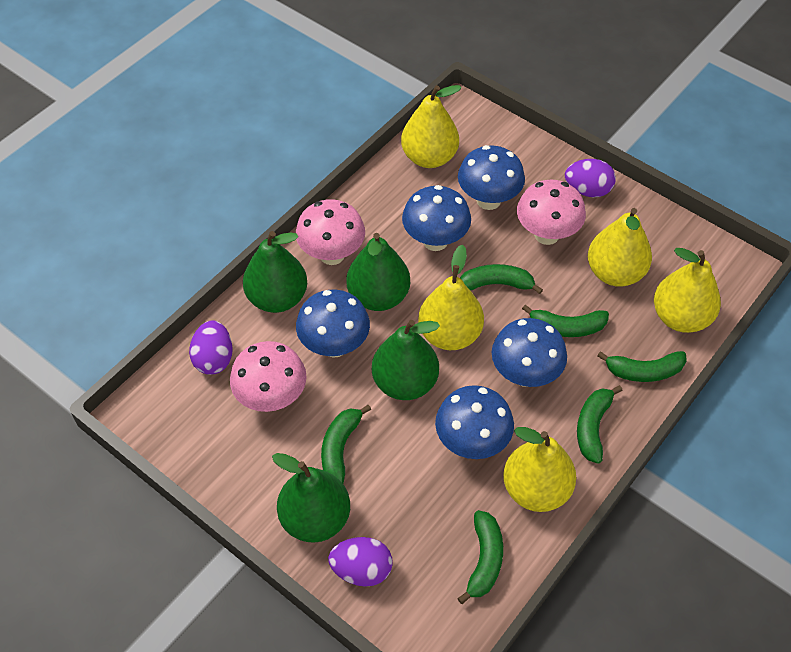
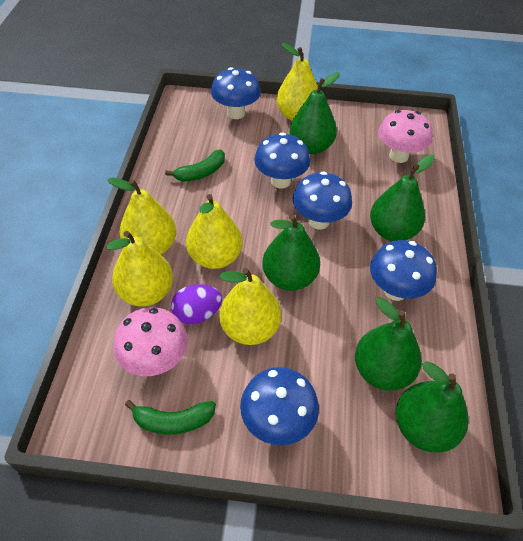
green banana: [321,405,371,483] [457,510,503,604] [460,264,543,294] [522,304,609,337] [577,385,623,464] [597,351,687,382] = 6 -> [125,400,216,434] [165,149,225,182] = 2
green pear: [243,231,307,313] [272,453,350,543] [346,233,410,311] [372,320,440,400] = 4 -> [262,214,320,291] [290,72,339,154] [355,297,422,391] [370,155,435,241] [396,361,469,453] = 5
pink mushroom: [230,341,307,412] [296,199,365,265] [517,180,586,245] = 3 -> [114,307,188,376] [378,110,432,163] = 2
purple egg: [189,320,233,375] [328,537,392,587] [565,159,616,197] = 3 -> [171,284,222,324] = 1

